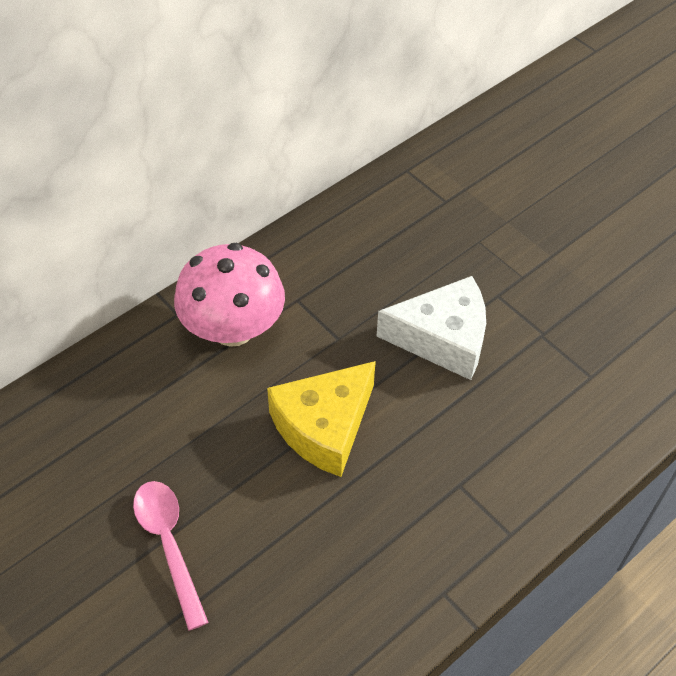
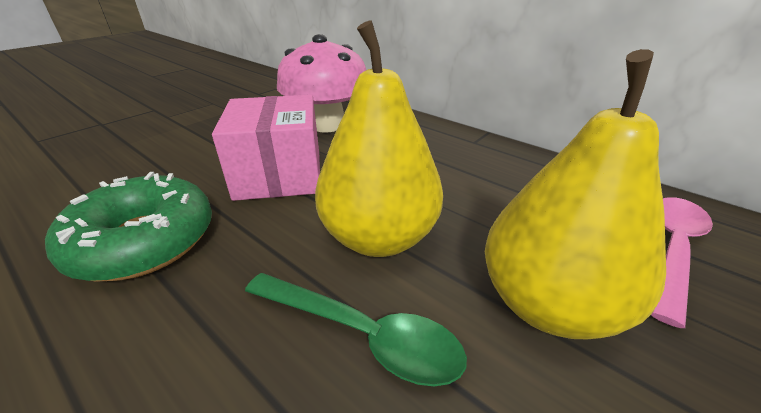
green donut: none = 0 -> [45,172,212,282] = 1
green spoon: none = 0 -> [245,273,467,387] = 1
pink box: none = 0 -> [212,95,320,201] = 1
white cheese: [377,276,486,380] = 1 -> none = 0
yellow cheese: [267,361,376,477] = 1 -> none = 0
yellow pear: none = 0 -> [315,20,443,257] [485,49,666,339] = 2

